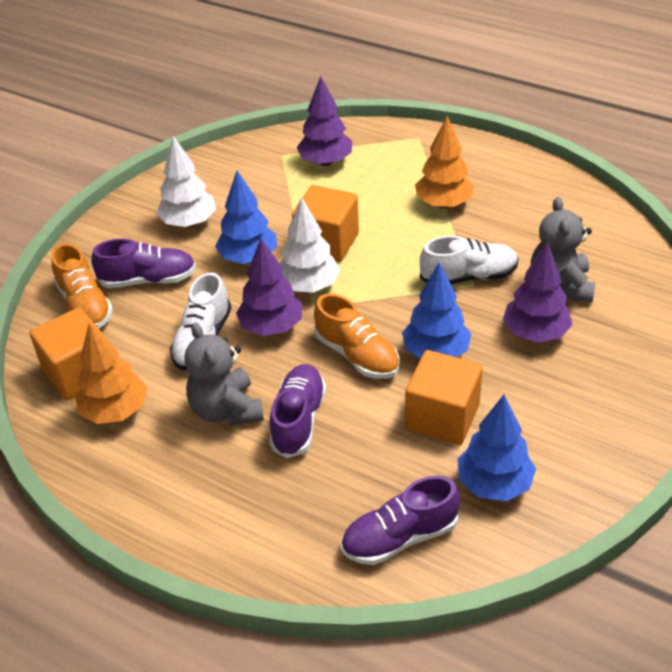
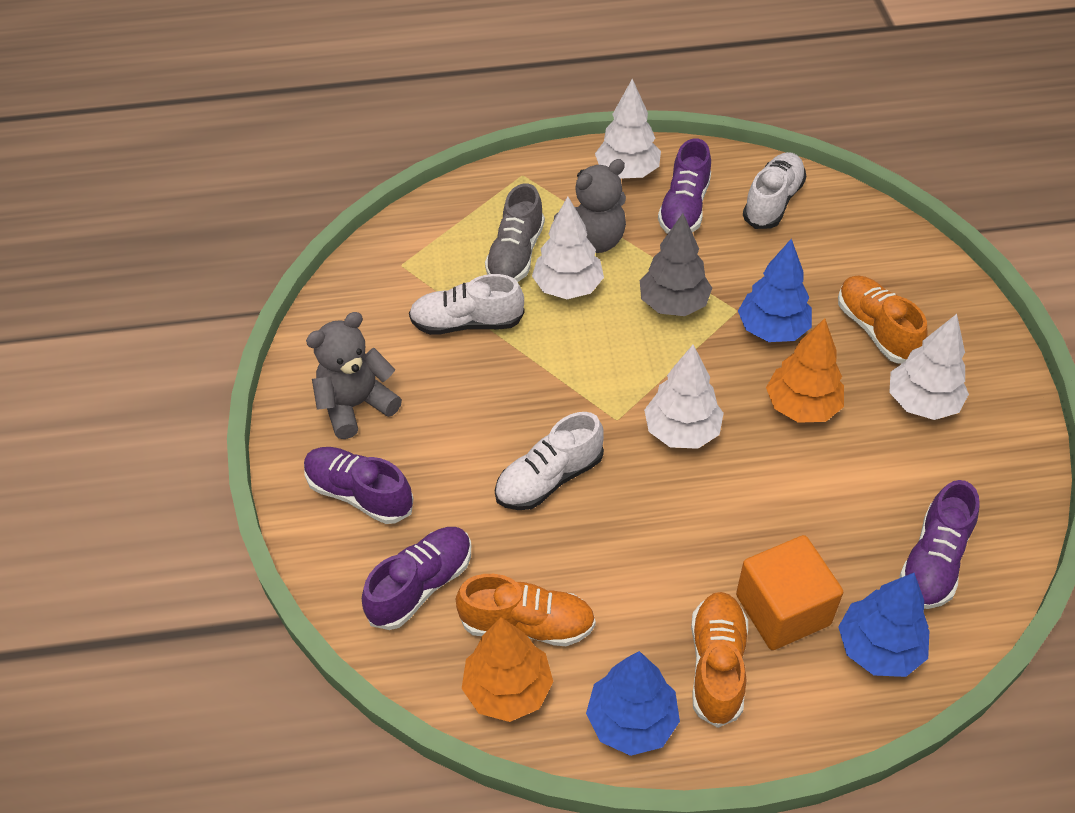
grey shoe: none = 0 -> [485,183,545,282] = 1
grey tree: none = 0 -> [640,213,712,316] = 1
orange cube: [30,307,106,400] [292,185,359,262] [405,350,483,445] = 3 -> [736,535,843,650] = 1
orange shoe: [51,243,113,329] [314,294,399,379] = 2 -> [456,574,596,646] [691,592,748,728] [838,276,928,364] = 3
purple shoe: [91,239,196,288] [269,364,326,458] [341,476,460,565] = 3 -> [304,447,413,524] [362,527,471,630] [658,139,711,234] [899,480,980,609] = 4
purple tree: [236,238,302,336] [297,76,352,166] [503,242,573,343] = 3 -> none = 0
white shoe: [170,273,231,370] [420,236,519,285] = 2 -> [409,274,525,335] [495,412,604,510] [743,152,806,229] = 3
white tree: [156,136,216,227] [279,197,341,293] = 2 -> [532,196,604,299] [595,79,661,179] [644,345,724,449] [889,314,969,420] = 4

